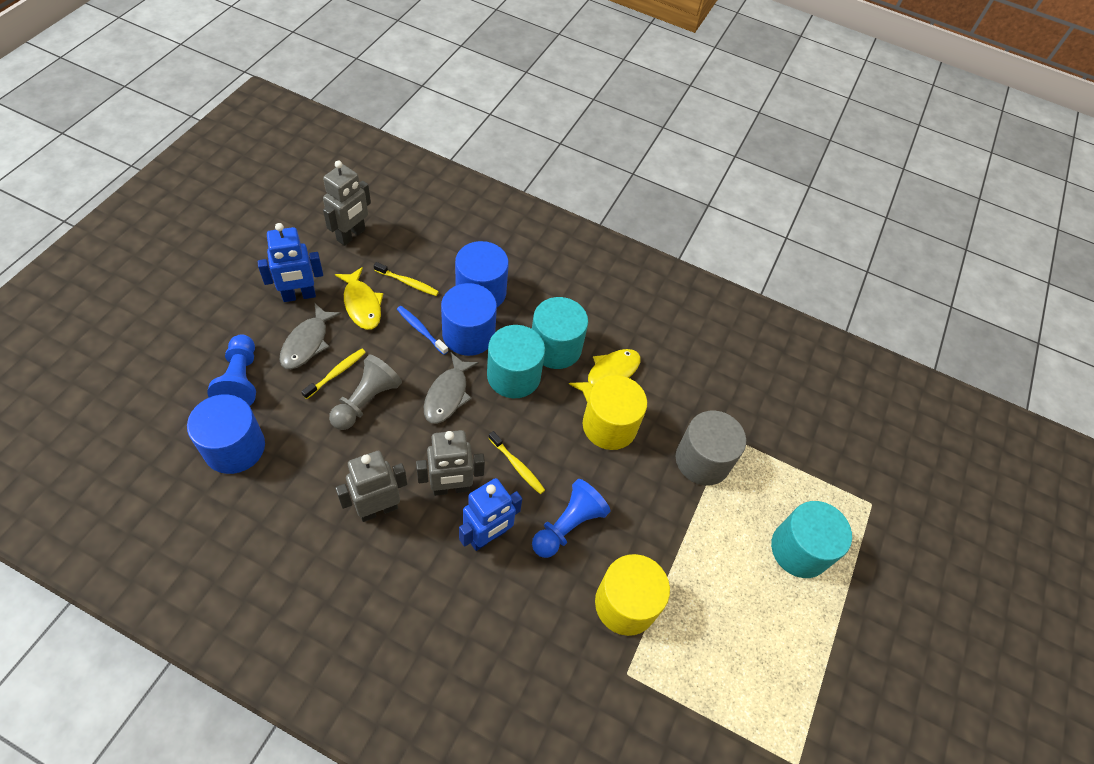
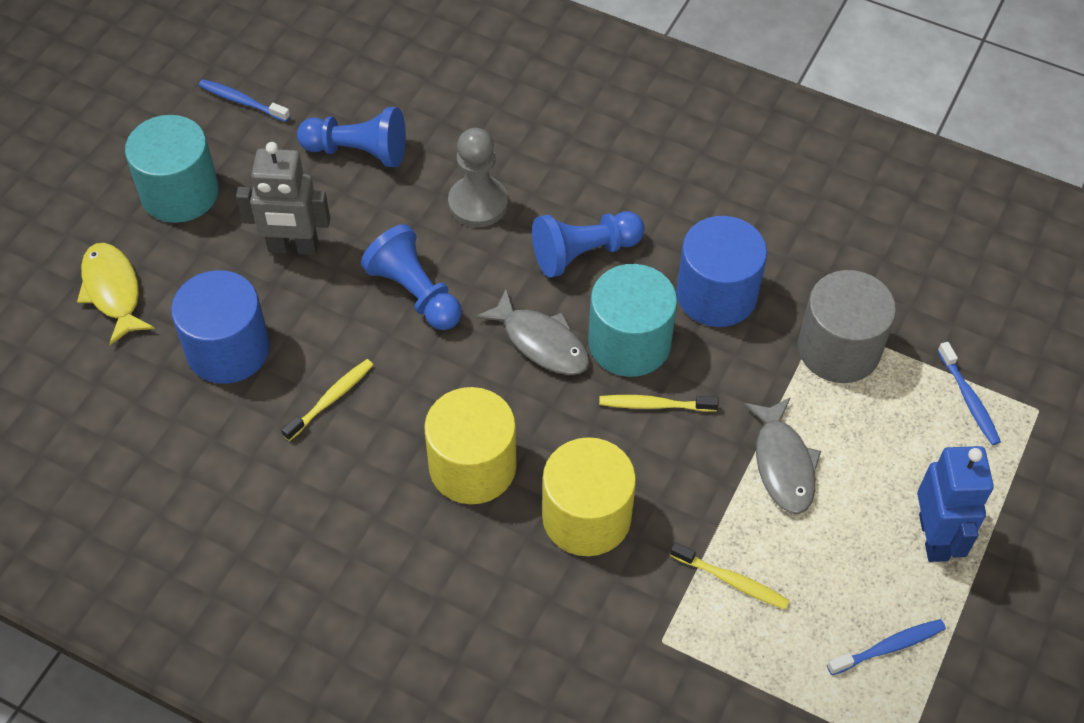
blue cylinder: [187,394,265,474] [441,283,497,356] [455,241,509,307] = 3 -> [171,270,270,384] [676,216,767,327] = 2
blue pawn: [207,334,256,406] [532,479,611,558] = 2 -> [297,107,406,167] [361,224,462,330] [532,211,645,278] = 3
blue robot: [258,223,323,302] [459,478,522,551] = 2 -> [917,446,994,562] = 1
blue toothbrush: [397,306,448,355] = 1 -> [199,79,290,122] [827,619,946,675] [937,342,1001,445] = 3
grey robot: [323,160,371,246] [335,451,407,522] [416,430,485,496] = 3 -> [236,142,330,255] = 1
turquoise cylinder: [487,325,545,398] [532,297,588,369] [771,501,852,578] = 3 -> [125,115,219,223] [588,264,677,377] = 2
yellow fish: [335,267,383,330] [569,349,641,402] = 2 -> [77,243,155,345] = 1

